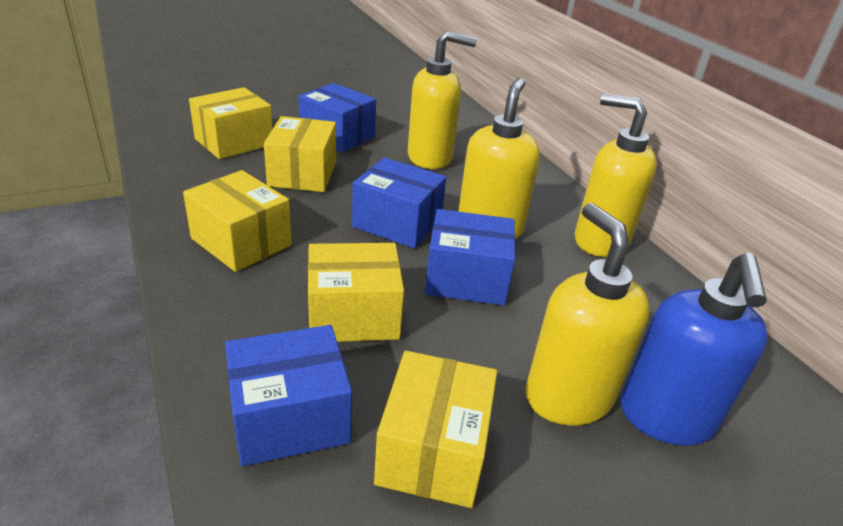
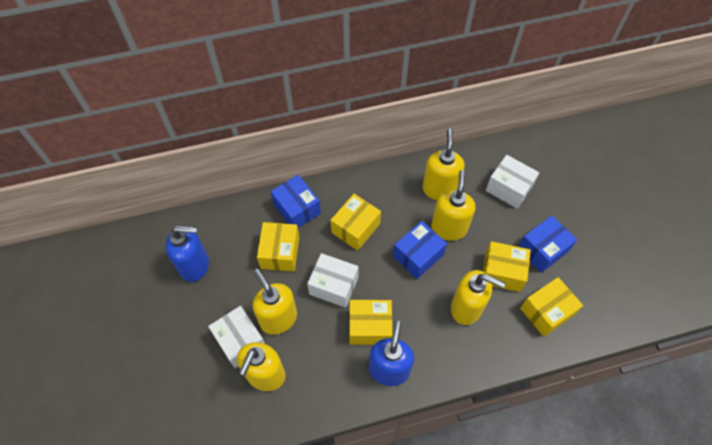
blue box: [225,325,352,466] [298,83,376,153] [352,158,446,249] [425,209,515,305] = 4 -> [270,175,321,228] [393,221,447,279] [518,215,577,273] = 3
blue soap dispenser: [621,253,768,446] = 1 -> [166,226,209,282] [369,321,414,386] = 2
white box: none = 0 -> [208,306,265,368] [307,253,359,308] [486,155,539,209] = 3
yellow soap dispenser: [408,31,477,169] [458,78,540,239] [525,203,650,425] [575,94,657,257] = 4 -> [237,342,285,391] [252,269,297,335] [422,129,465,200] [431,170,475,241] [451,270,505,325] = 5

